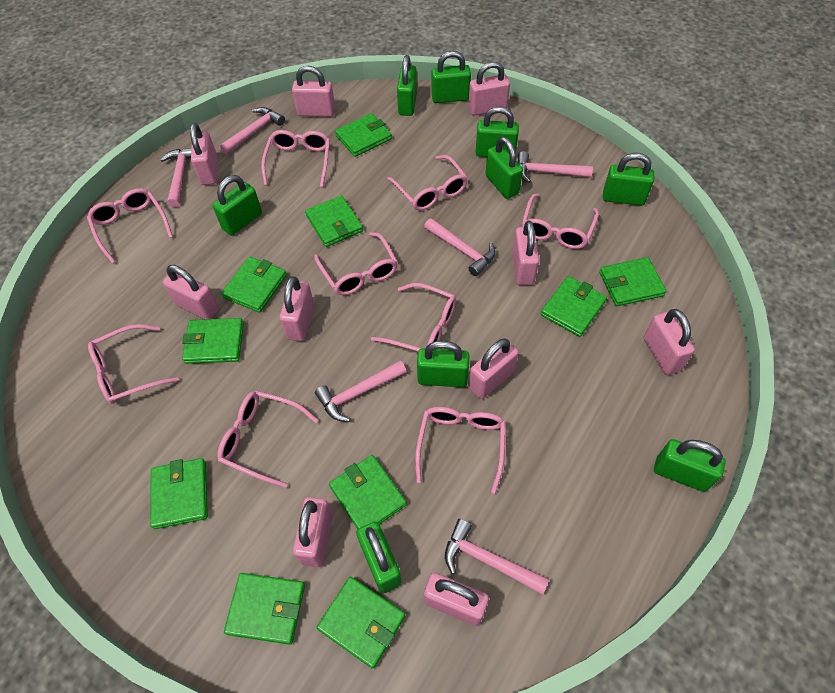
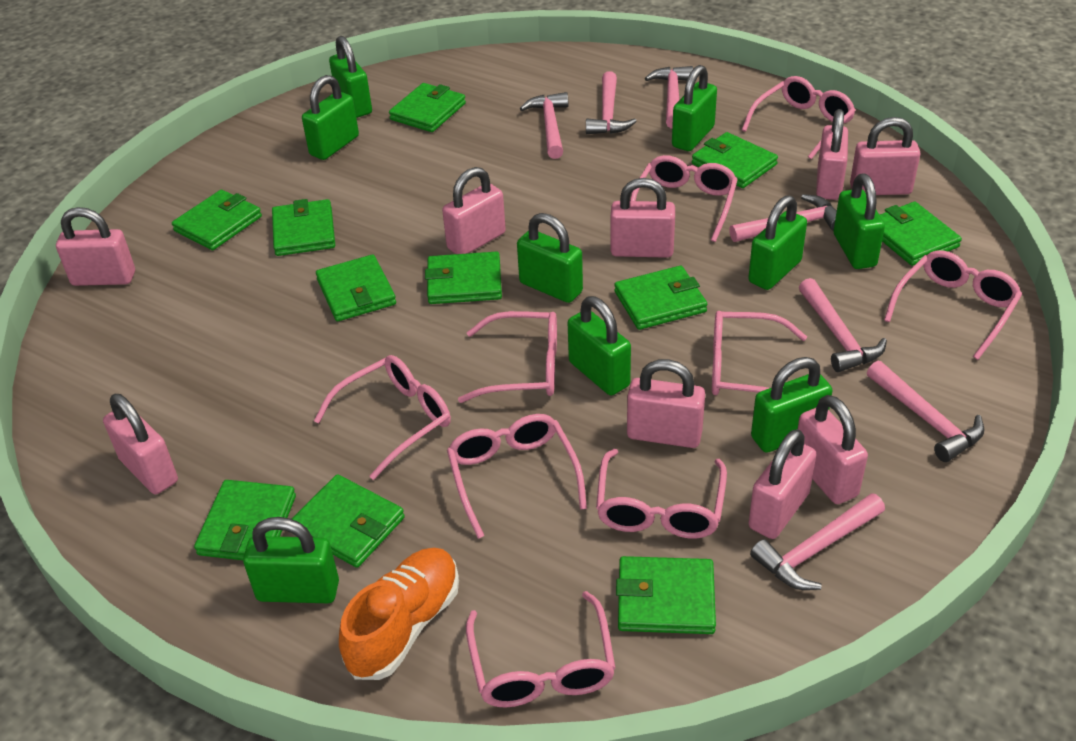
green wallet: [150,458,208,529] [182,318,244,364] [221,257,287,313] [224,573,305,645] [305,196,363,247] [317,577,406,669] [329,455,407,529] [335,113,392,157] [541,276,607,337] [599,257,667,306] = 10 -> [172,190,262,250] [194,480,296,560] [272,199,335,256] [292,474,405,568] [316,255,396,321] [389,83,466,132] [425,252,502,304] [614,266,707,330] [616,556,716,634] [692,132,778,188] [880,202,962,266] = 11
orange shoe: none = 0 -> [339,548,459,680] = 1
pink hammer: [160,148,192,207] [219,107,285,154] [315,360,407,422] [424,218,495,276] [445,519,549,595] [518,151,593,183] = 6 -> [520,92,569,159] [586,71,637,134] [645,66,693,129] [729,194,837,242] [750,493,885,590] [799,278,887,372] [867,361,984,462] = 7
pink padlock: [163,265,219,319] [190,123,218,185] [280,276,314,341] [292,66,335,117] [293,497,333,568] [424,573,489,626] [468,62,510,116] [469,338,519,399] [512,221,539,285] [644,309,695,375] = 10 -> [56,207,135,286] [103,394,178,494] [442,167,506,254] [611,178,675,258] [627,359,705,448] [748,429,817,539] [798,395,868,504] [816,109,848,200] [850,117,920,195] = 9

